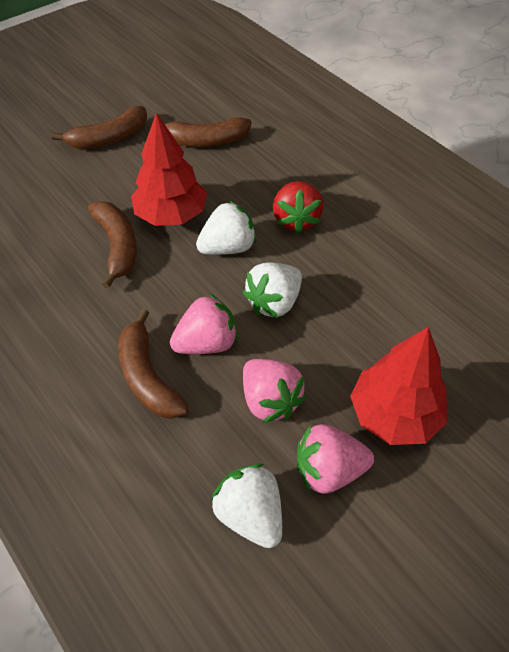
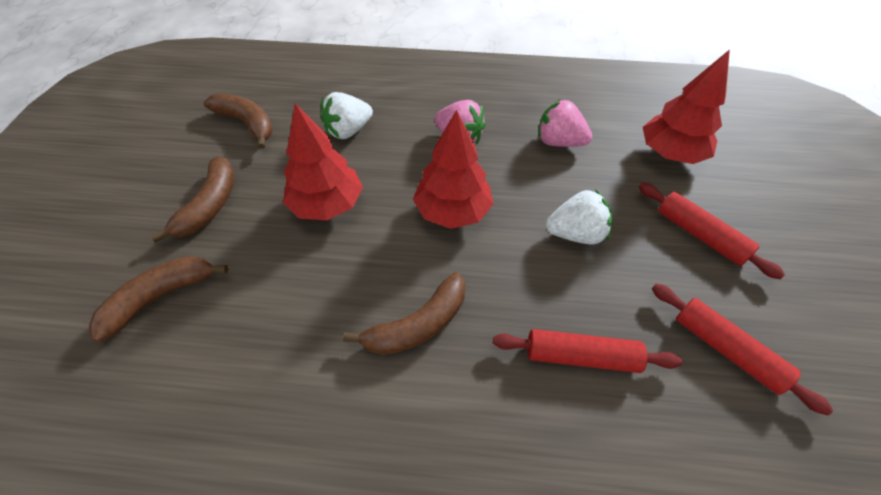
pink strawberry: [170,294,238,354] [243,359,306,423] [297,425,374,493] = 3 -> [434,100,486,144] [538,99,592,147] = 2
red rolling pin: none = 0 -> [493,329,682,373] [639,183,785,279] [652,284,833,415] = 3
red strawberry: [273,181,324,234] = 1 -> none = 0
red tree: [131,113,207,226] [350,327,448,445] = 2 -> [283,103,363,220] [413,110,493,229] [643,49,730,164] = 3
white strawberry: [196,201,257,255] [211,464,282,548] [243,262,302,318] = 3 -> [321,92,373,139] [546,189,612,244] = 2

